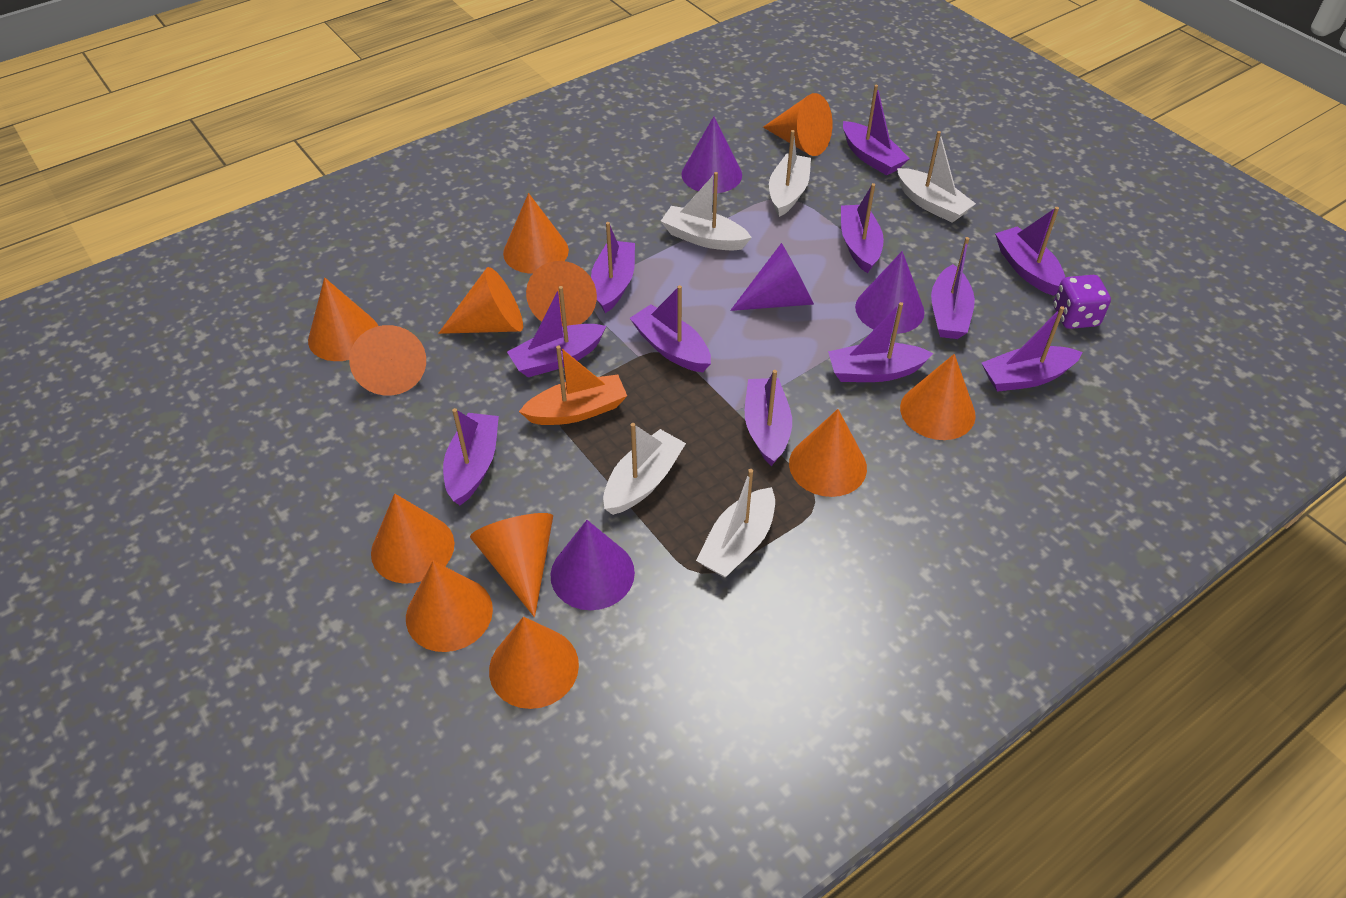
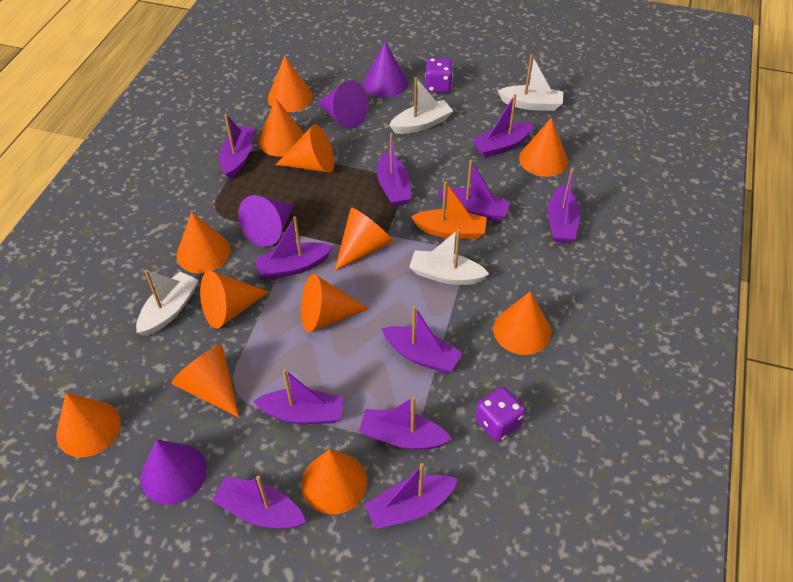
purple dice: [1053,275,1111,329] = 1 -> [425,58,453,93] [476,387,525,442] = 2
white boat: [603,423,686,515] [661,172,752,250] [696,469,775,578] [769,130,811,217] [897,131,976,222] = 5 -> [136,270,198,336] [389,77,453,134] [409,229,489,285] [497,54,564,111] = 4

